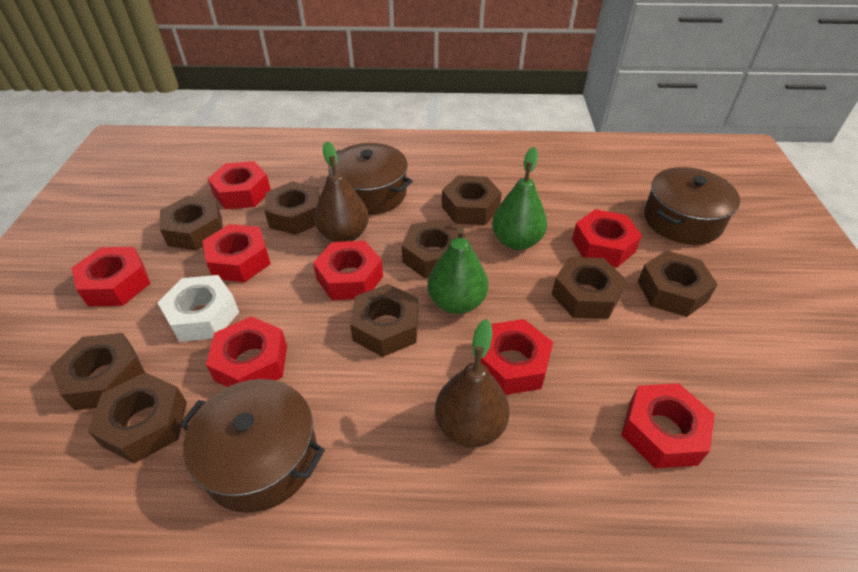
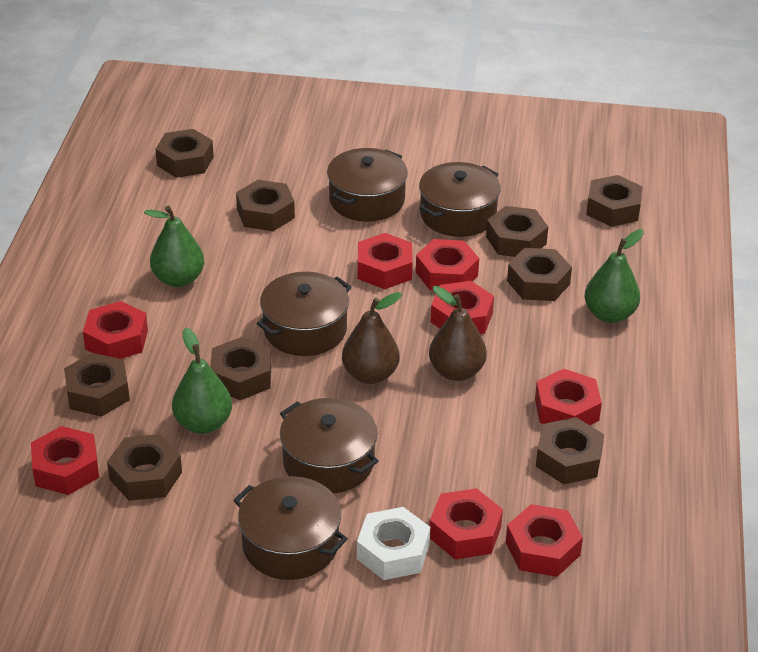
brown pot: [180,379,325,513] [328,143,413,215] [644,167,740,245] = 3 -> [233,476,348,580] [257,272,352,356] [280,398,379,493] [327,148,408,222] [419,162,500,237] = 5
green pear: [427,227,488,314] [492,147,547,250] = 2 -> [144,205,204,287] [172,327,232,434] [584,229,644,323] = 3

